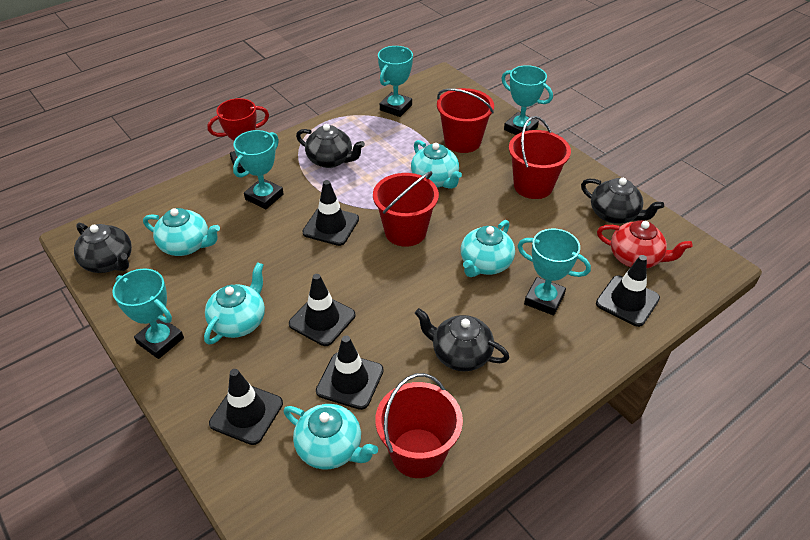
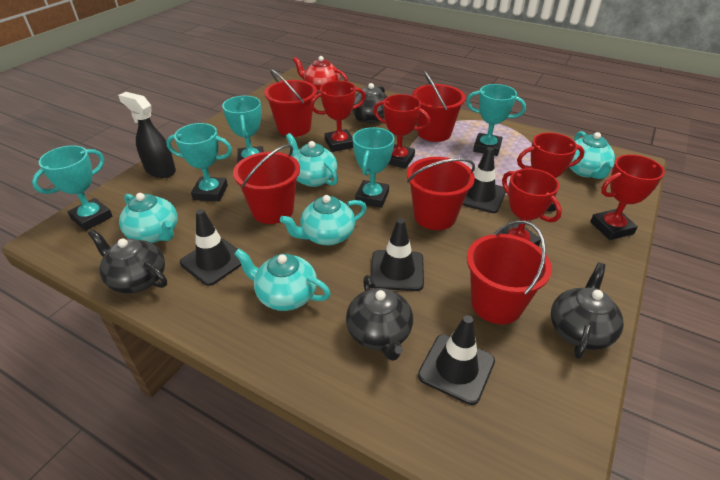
black spray bottle: none = 0 -> [118,92,176,178] = 1
black traffic cone: [209,369,283,445] [289,274,355,346] [302,180,359,246] [316,336,384,410] [596,255,660,327] = 5 -> [180,209,241,286] [371,218,424,291] [418,315,495,405] [462,147,506,213] = 4
red bucket: [373,171,439,247] [375,373,463,478] [437,88,494,153] [509,116,571,199] = 4 -> [233,144,300,224] [264,69,317,137] [407,157,475,230] [412,71,466,142] [467,220,552,324] = 5
red trophy: [207,98,269,173] = 1 -> [310,81,366,152] [373,94,430,169] [498,168,562,247] [517,133,585,212] [590,154,665,240] = 5

